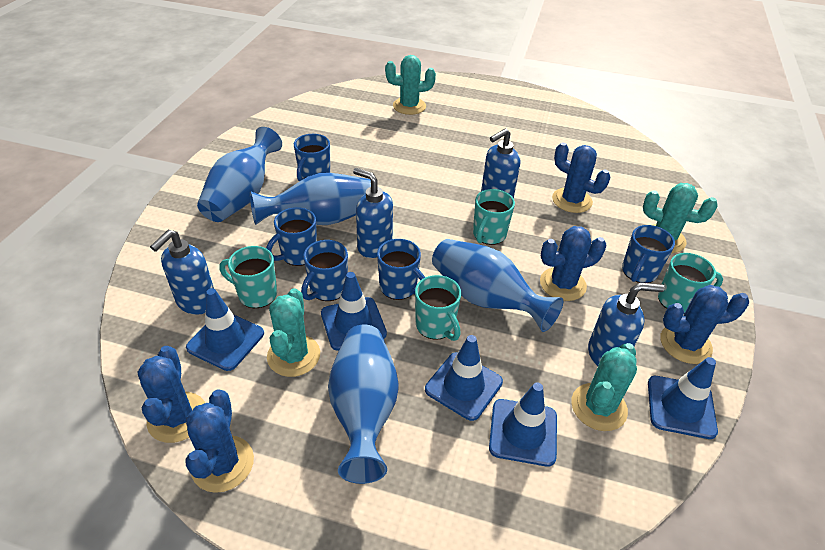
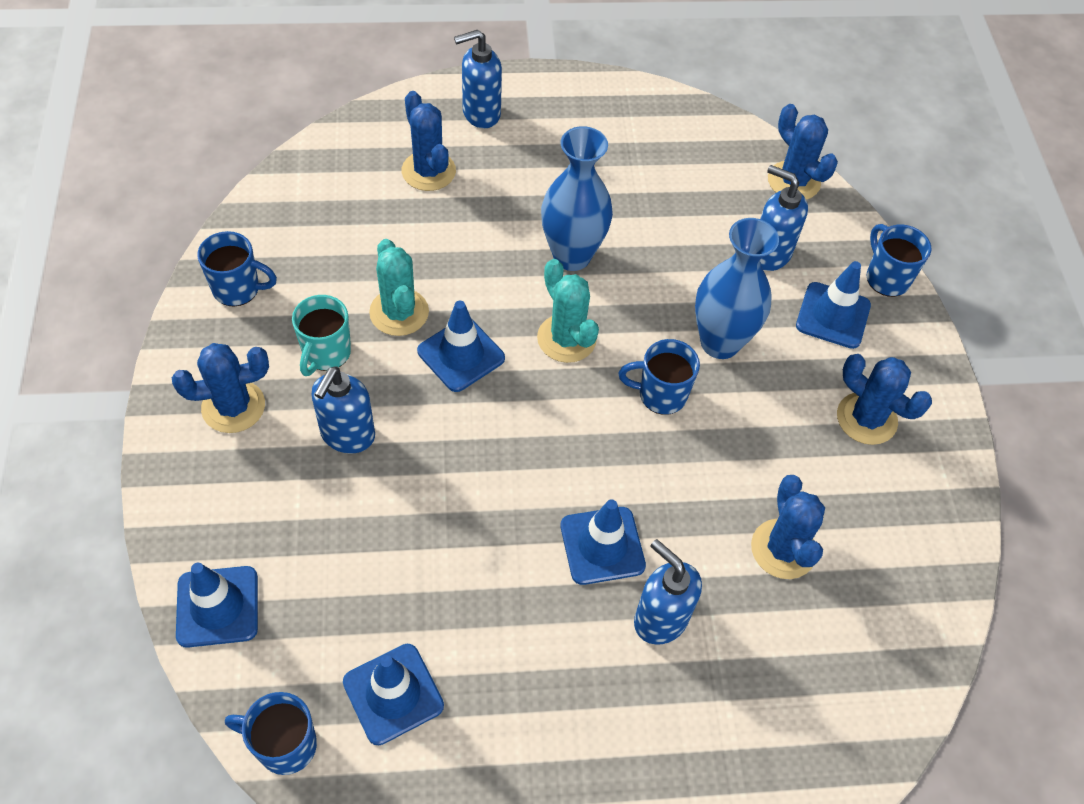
blue mug: [266,207,317,266] [294,134,330,181] [301,240,348,301] [377,239,425,300] [622,225,675,283] = 5 -> [197,231,277,307] [225,692,317,775] [619,339,700,415] [867,224,931,297] = 4
blue vase: [197,127,282,222] [250,173,371,225] [328,325,399,484] [432,239,563,332] = 4 -> [541,126,613,271] [695,218,779,359] = 2
turquoise cactus: [267,288,320,377] [385,55,436,115] [571,343,637,431] [643,183,717,253] = 4 -> [369,239,429,336] [537,259,599,363] = 2
turquoise mug: [219,246,277,308] [415,275,461,341] [473,189,515,245] [658,253,723,313] = 4 -> [292,295,351,376] = 1

